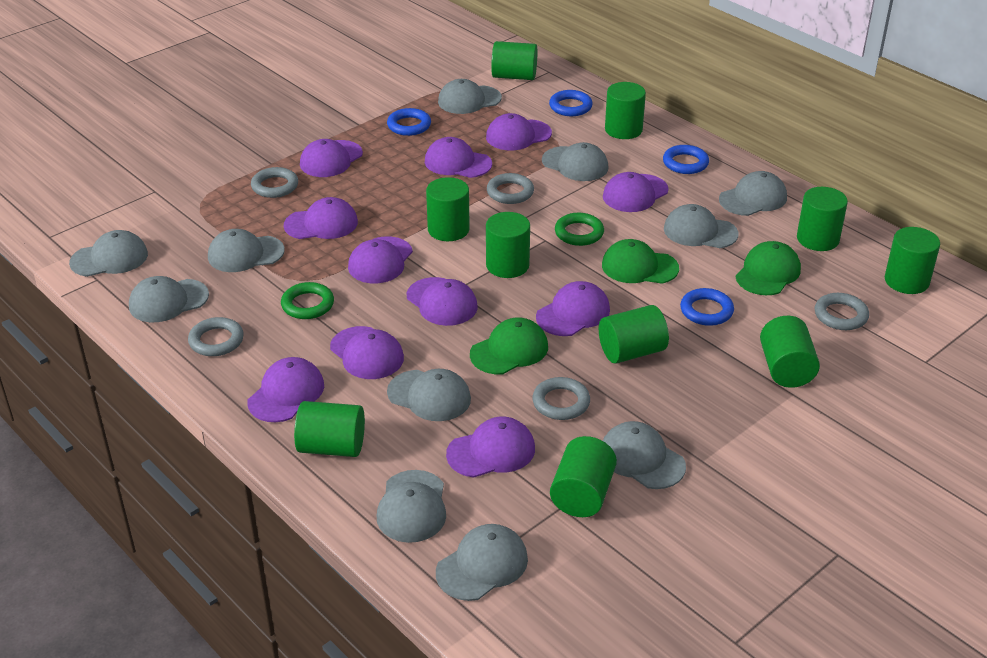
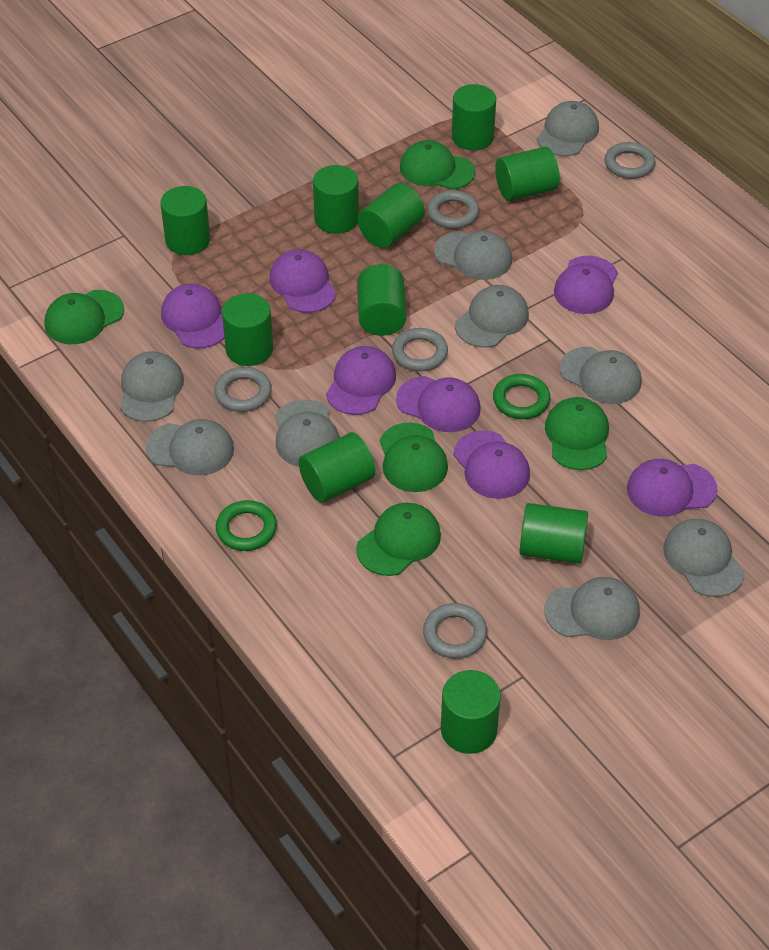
blue ring: [387,108,431,136] [549,90,593,116] [663,145,709,174] [680,288,734,326] = 4 -> none = 0
green cap: [470,318,548,374] [602,239,679,284] [736,241,801,295] = 3 -> [44,290,124,344] [356,503,441,576] [380,423,448,492] [400,140,475,190] [545,397,609,470] = 5
grey cap: [69,230,148,277] [129,276,209,322] [208,229,285,272] [377,470,446,543] [387,369,471,421] [436,524,528,601] [438,79,502,114] [542,142,609,181] [603,421,686,489] [664,204,739,248] [719,171,787,216] = 11 -> [120,351,184,422] [146,419,234,475] [275,399,339,467] [434,230,512,280] [455,285,529,348] [537,101,599,156] [544,577,640,640] [559,347,642,404] [663,519,745,597] = 9
purple cap: [247,357,324,422] [284,197,358,239] [300,139,363,177] [330,326,404,379] [348,236,413,283] [406,277,478,326] [425,137,492,178] [446,417,535,478] [486,113,552,150] [536,281,610,336] [603,172,668,212] = 11 -> [161,284,225,348] [270,249,336,313] [326,346,396,415] [396,376,480,432] [453,430,530,499] [554,256,618,314] [627,459,718,517] = 7

